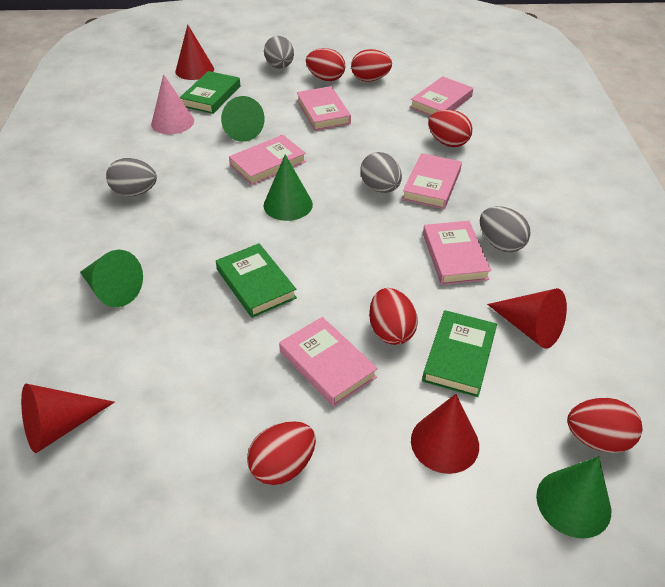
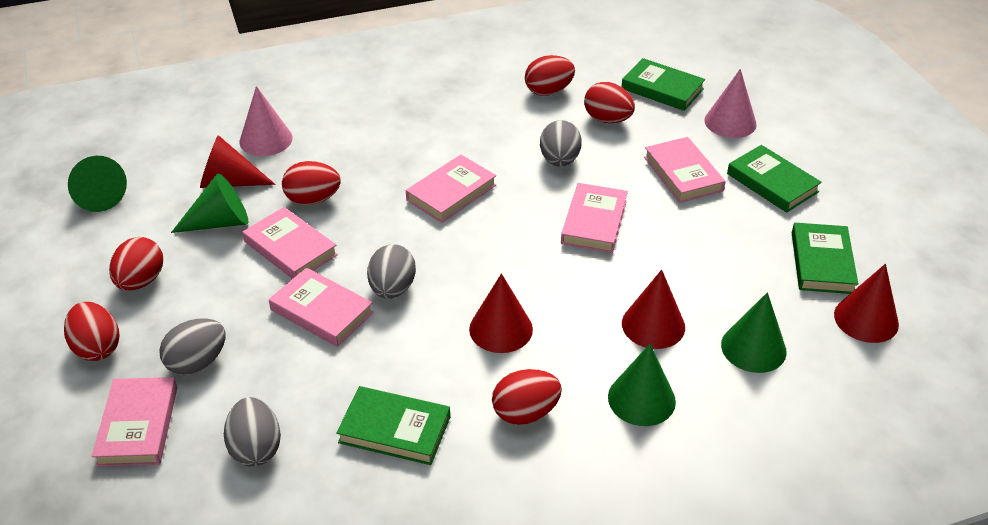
green book: [180,71,240,114] [216,243,297,318] [422,310,497,397] = 3 -> [336,386,450,465] [622,58,705,111] [727,145,822,213] [792,223,858,294] = 4
pink cone: [151,74,194,134] = 1 -> [239,86,293,156] [704,69,757,138] = 2

